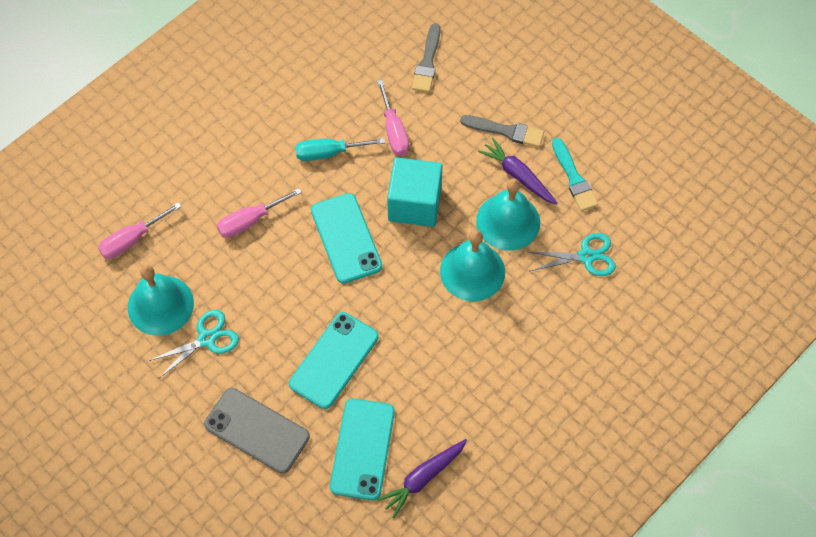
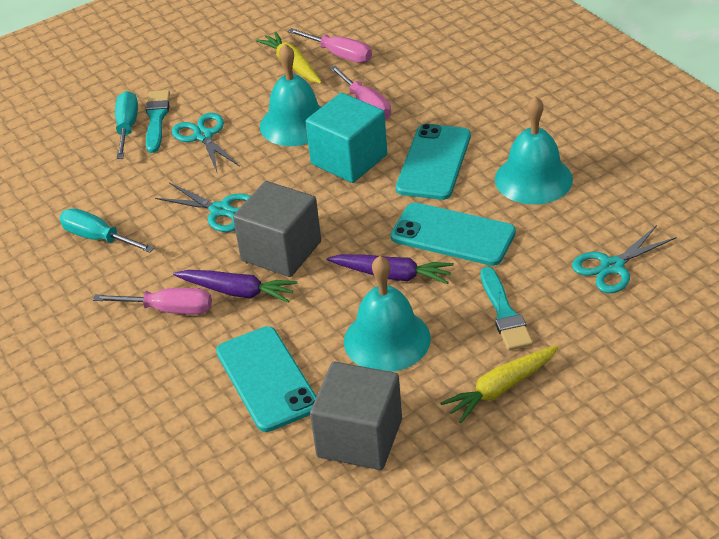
grey brush: [412,23,440,93] [460,115,544,147] = 2 -> none = 0
grey cube: none = 0 -> [233,181,321,277] [310,362,402,470] = 2
grey phone: [204,388,310,474] = 1 -> none = 0
turquoise brush: [552,138,598,211] = 1 -> [146,90,170,153] [480,267,533,351] = 2
turquoise scissors: [148,310,239,378] [529,233,616,276] = 2 -> [155,182,250,232] [172,113,240,172] [572,225,677,293] = 3
turquoise screwdriver: [295,138,385,161] = 1 -> [60,208,154,253] [115,91,138,159] = 2
yellow carrot: none = 0 -> [256,31,322,84] [440,345,559,423] = 2

